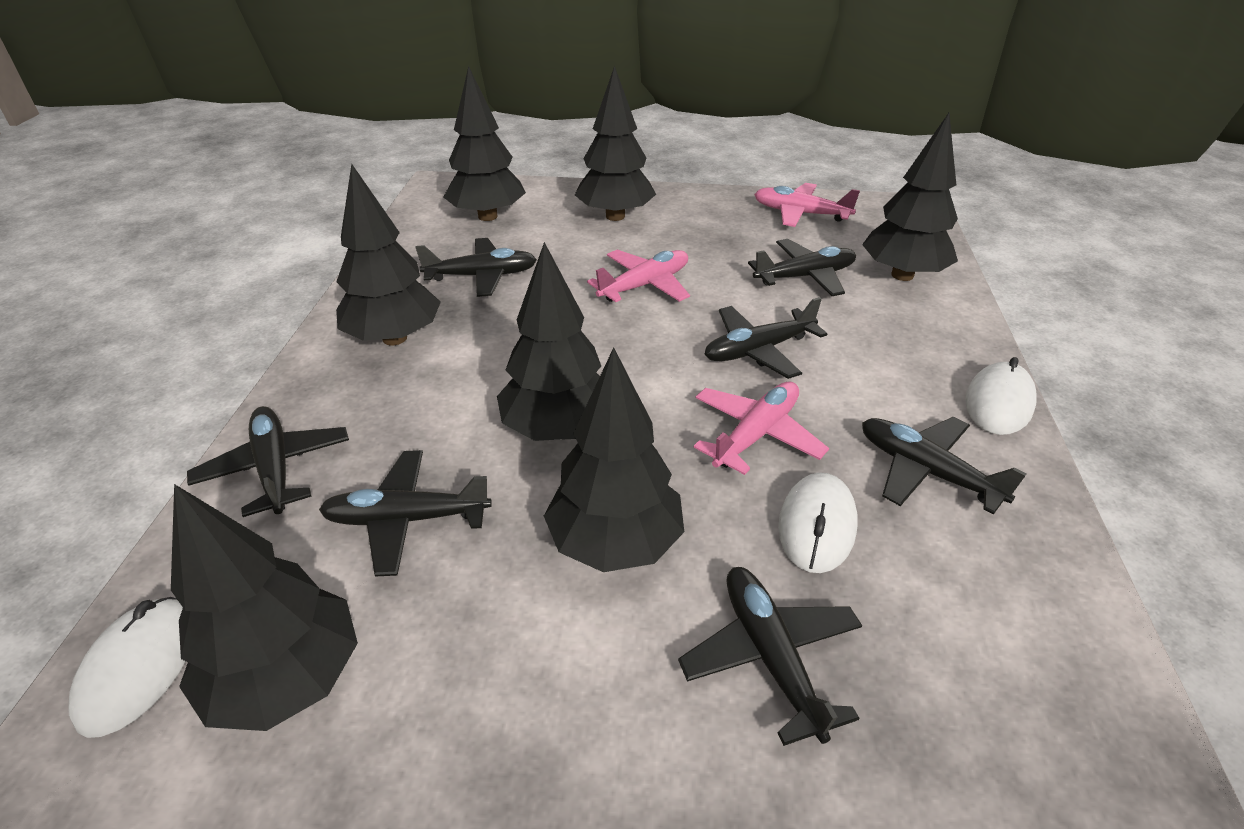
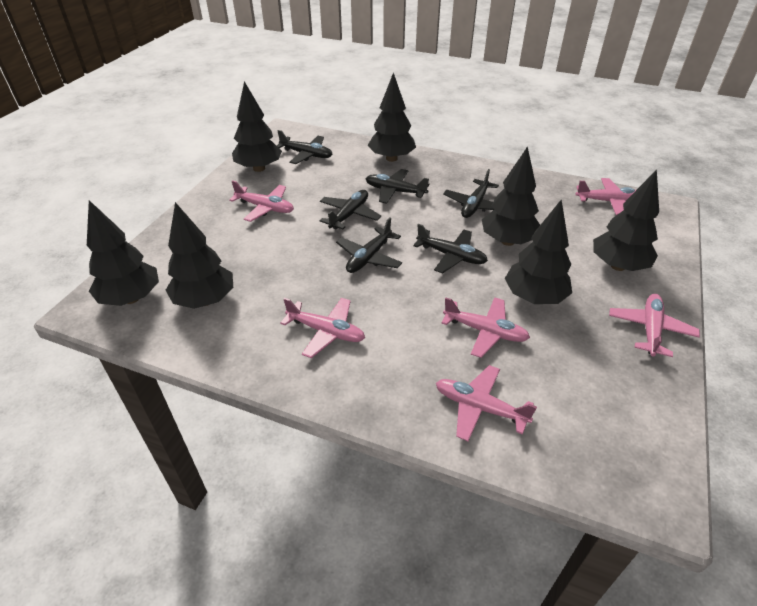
black plane: [187,406,349,517] [319,450,492,577] [415,238,537,297] [678,567,862,746] [704,297,827,379] [748,239,856,296] [862,417,1027,515] = 7 -> [277,130,333,164] [320,190,381,229] [336,218,402,273] [366,169,429,204] [413,224,488,273] [443,169,499,218] = 6
pink plane: [587,249,690,302] [694,382,829,475] [754,183,860,227] = 3 -> [229,180,294,222] [280,298,365,358] [436,365,537,441] [441,297,530,358] [576,178,636,215] [609,294,700,357] = 6
white mouse: [68,597,186,738] [778,472,858,573] [965,357,1037,435] = 3 -> none = 0

